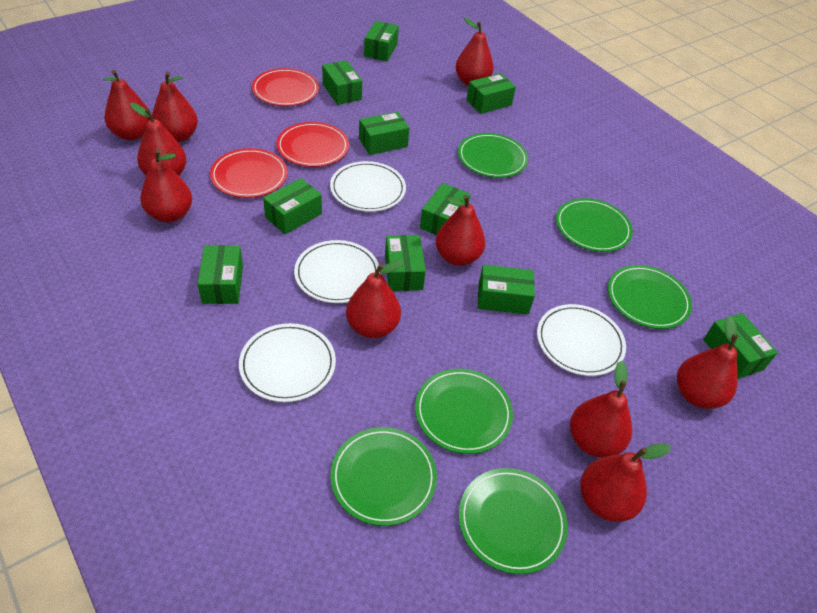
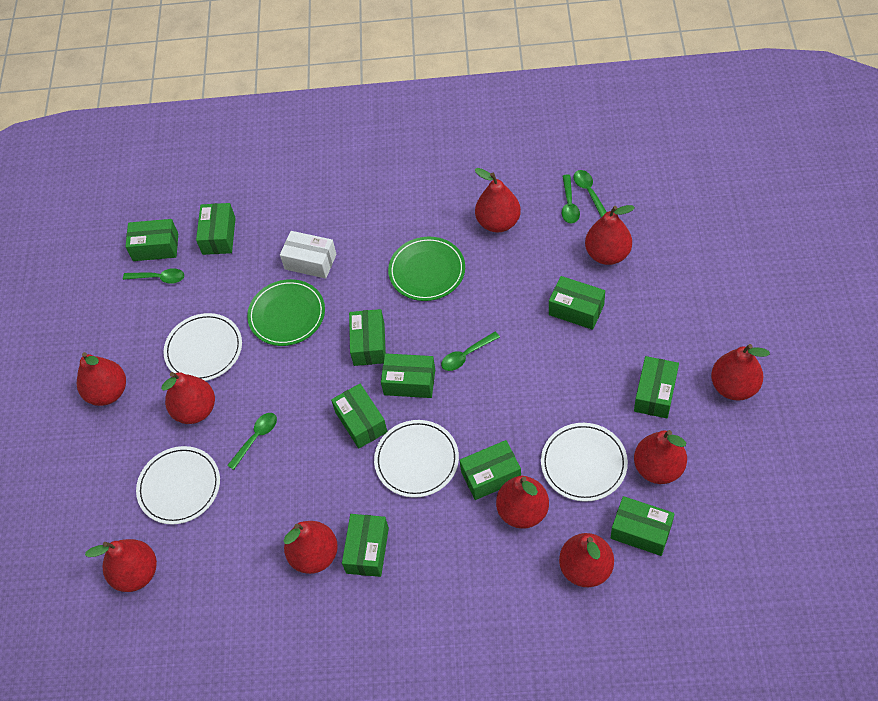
green plate: [330,427,437,526] [415,369,513,454] [458,133,528,178] [459,468,568,574] [556,198,633,252] [608,265,692,329] = 6 -> [247,279,325,346] [388,237,465,301] = 2
green spoon: none = 0 -> [123,268,184,284] [227,413,277,470] [441,332,500,371] [562,175,580,223] [574,170,607,217] = 5
red plate: [210,148,288,198] [252,68,319,106] [276,122,349,167] = 3 -> none = 0
white box: none = 0 -> [280,231,337,279] = 1

